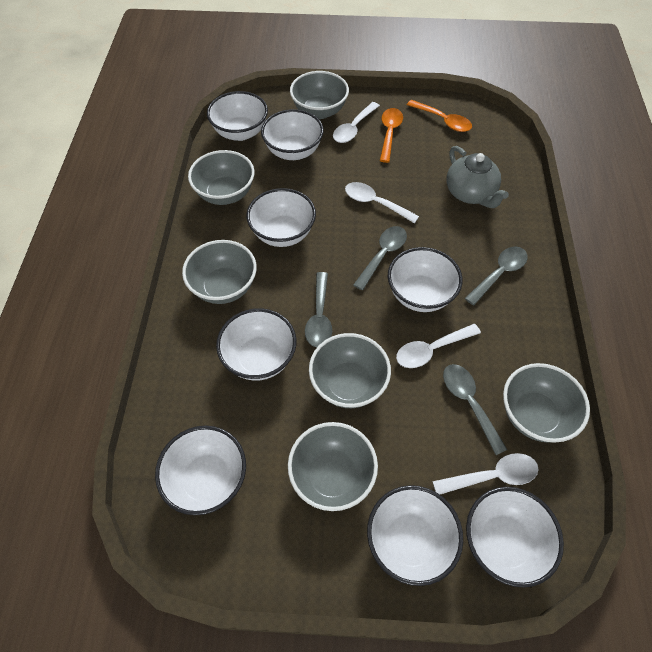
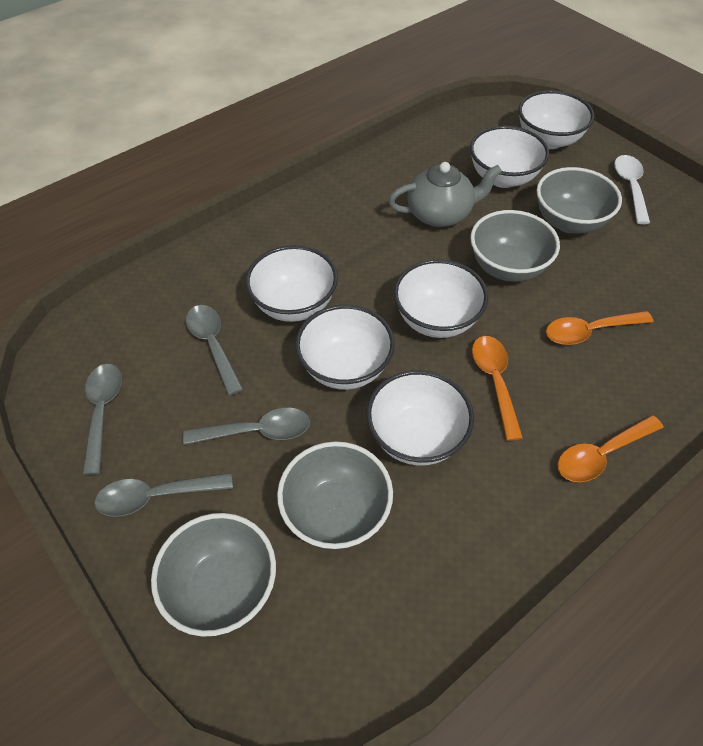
grey bowl: [182,240,257,304] [188,150,255,205] [288,422,378,511] [290,71,349,119] [309,333,391,408] [503,363,590,443] = 6 -> [151,513,276,637] [277,441,393,549] [470,210,560,282] [537,167,622,234] = 4
orange spoon: [380,108,403,163] [407,100,472,132] = 2 -> [472,336,523,441] [546,311,653,345] [557,415,664,482] = 3
white bowl: [155,426,246,515] [207,91,268,141] [216,308,296,381] [246,188,316,247] [261,109,324,160] [367,485,463,586] [388,247,463,312] [466,487,564,588] = 8 -> [246,245,338,322] [295,305,395,390] [366,370,474,466] [394,259,488,338] [470,126,549,188] [518,90,594,149] = 6
white spoon: [333,102,380,143] [345,182,419,223] [396,324,481,368] [433,453,539,495] = 4 -> [614,155,650,224] = 1

